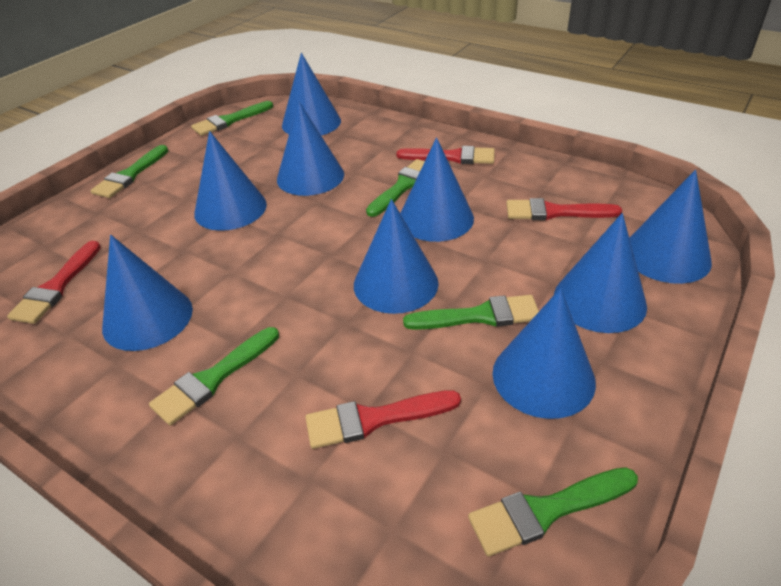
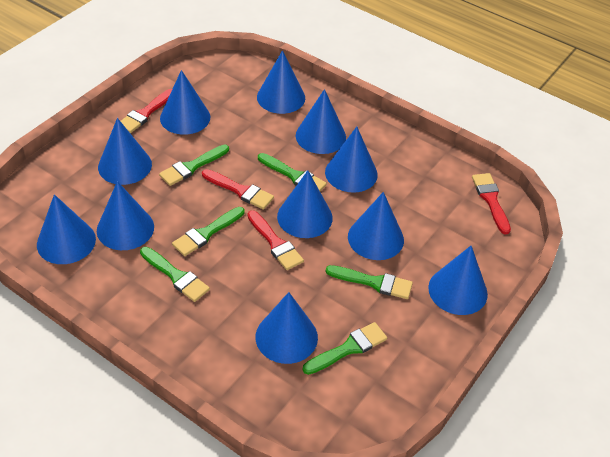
blue cone: [102,235,193,351] [194,131,267,231] [277,101,344,196] [282,53,341,136] [354,199,439,314] [400,137,474,242] [493,288,596,419] [554,213,647,333] [629,170,712,284] = 9 -> [37,194,96,264] [97,181,154,250] [98,118,152,185] [160,70,210,135] [256,292,318,364] [257,50,305,114] [277,170,333,238] [296,89,346,154] [325,127,378,193] [348,192,404,260] [428,246,488,315] = 11

